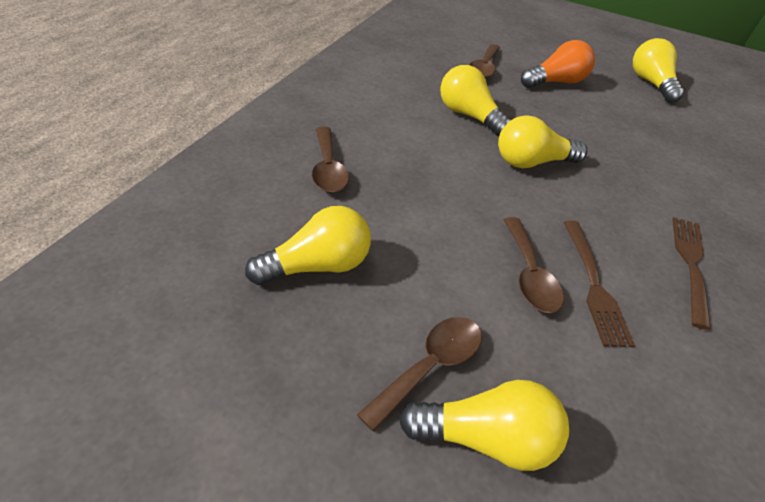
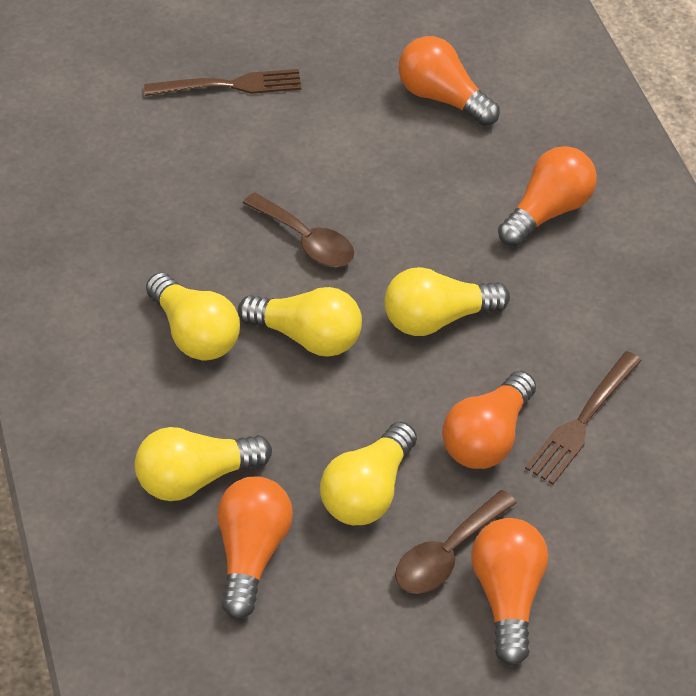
brown spoon: [312,127,349,193] [357,317,482,432] [469,44,500,78] [504,217,564,313] = 4 -> [243,192,354,267] [395,490,517,594] = 2
orange light bulb: [521,40,595,88] = 1 -> [217,477,293,619] [399,36,500,126] [442,371,536,469] [471,518,548,665] [498,146,597,247] = 5

